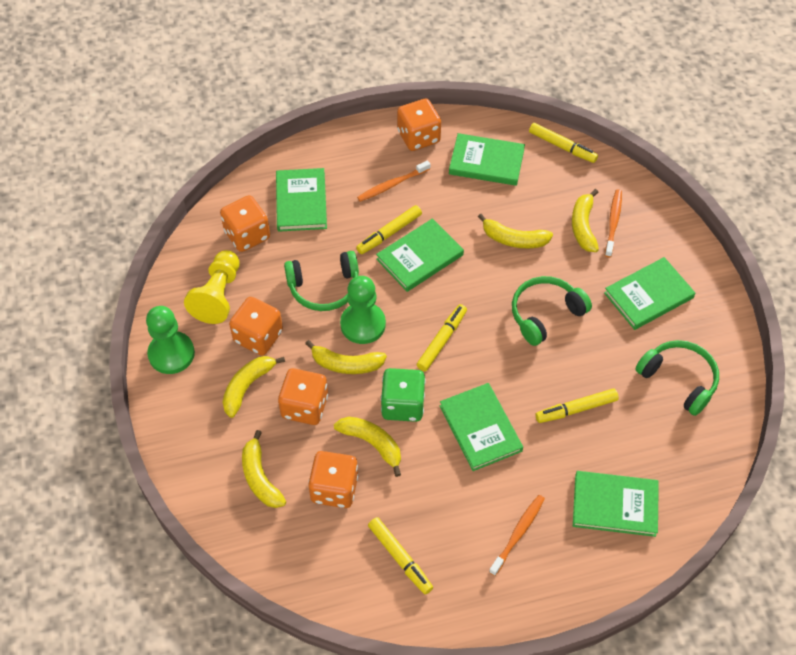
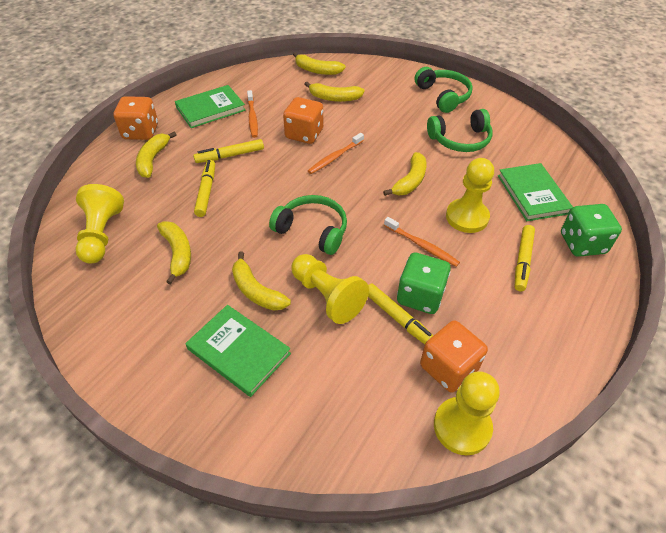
green book: [276,168,327,232] [376,218,464,292] [440,383,523,471] [449,133,525,186] [573,471,659,537] [604,257,695,330] = 6 -> [175,85,246,128] [185,305,291,397] [498,163,573,221] = 3
green dice: [381,368,426,422] = 1 -> [397,252,451,314] [561,204,622,257] = 2
green pawn: [146,306,195,374] [340,276,386,344] = 2 -> none = 0
orange dice: [220,195,270,252] [229,297,283,356] [278,368,328,425] [308,451,358,508] [397,99,441,151] = 5 -> [114,96,158,140] [283,97,323,144] [420,320,488,393] = 3
yellow marker: [356,205,422,254] [368,517,433,594] [417,304,467,371] [529,123,598,163] [535,389,619,423] = 5 -> [193,139,264,163] [194,160,215,217] [368,284,434,344] [515,225,535,291] = 4
yellow pawn: [184,250,240,324] = 1 -> [76,184,124,263] [291,254,369,324] [434,371,500,455] [446,158,494,233] = 4

